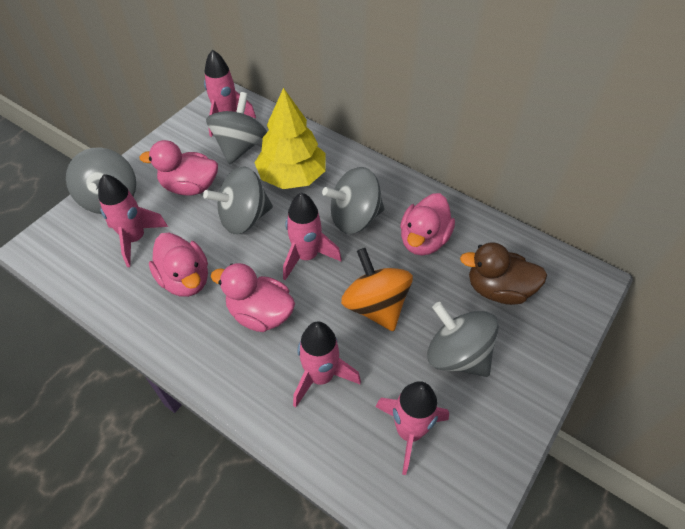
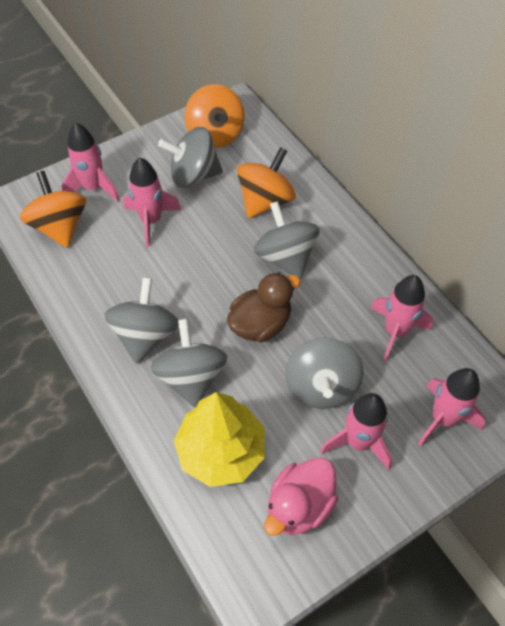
orange spinning top: [341,248,413,331] = 1 -> [20,171,86,248] [185,84,245,148] [237,147,296,218] = 3
pink duck: [140,140,218,196] [149,233,208,297] [211,263,295,332] [400,193,455,256] = 4 -> [264,457,338,536] = 1

